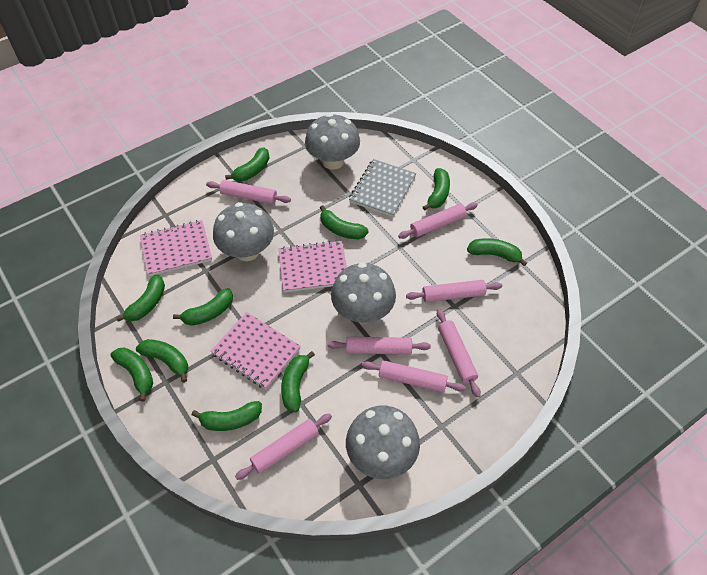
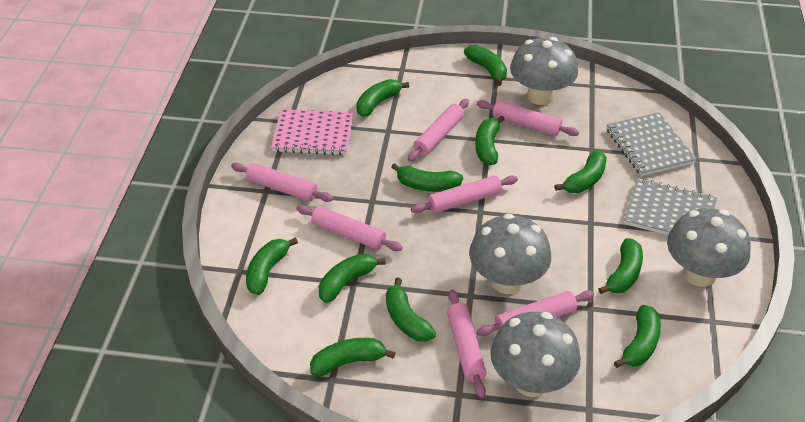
green banana: [111,347,153,402] [116,274,165,322] [136,339,188,382] [173,288,233,326] [192,401,262,431] [225,147,269,182] [281,351,315,412] [320,205,369,240] [423,168,450,210] [467,238,527,266] = 10 -> [246,237,298,295] [310,338,396,376] [319,254,386,303] [356,79,409,117] [386,278,436,342] [392,163,463,192] [464,45,507,86] [475,115,505,165] [554,150,607,193] [598,238,643,294] [614,305,661,368] = 11
grey notebook: [349,159,416,217] = 1 -> [607,112,697,176] [624,178,717,235] = 2
pink notebook: [140,220,212,276] [211,312,301,389] [279,240,347,292] = 3 -> [271,109,353,155] = 1

